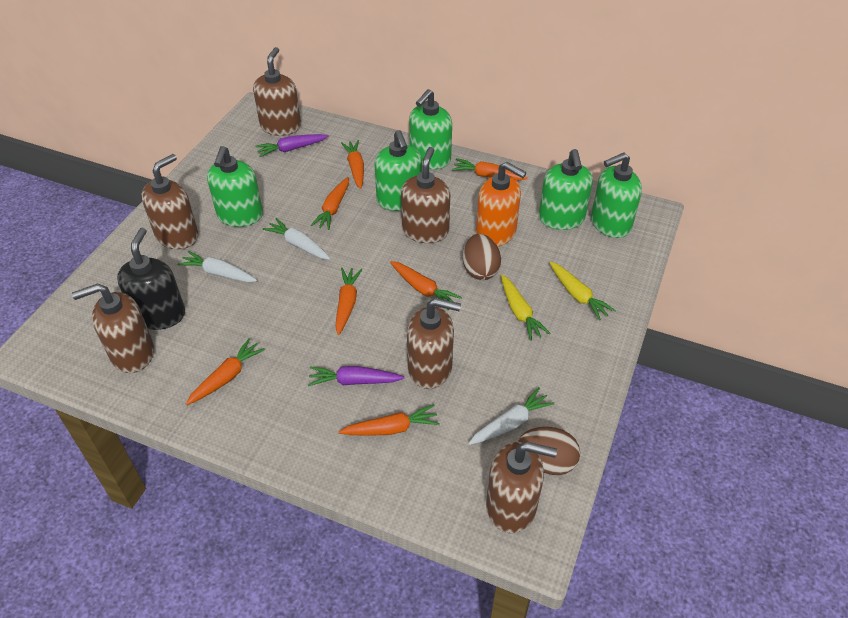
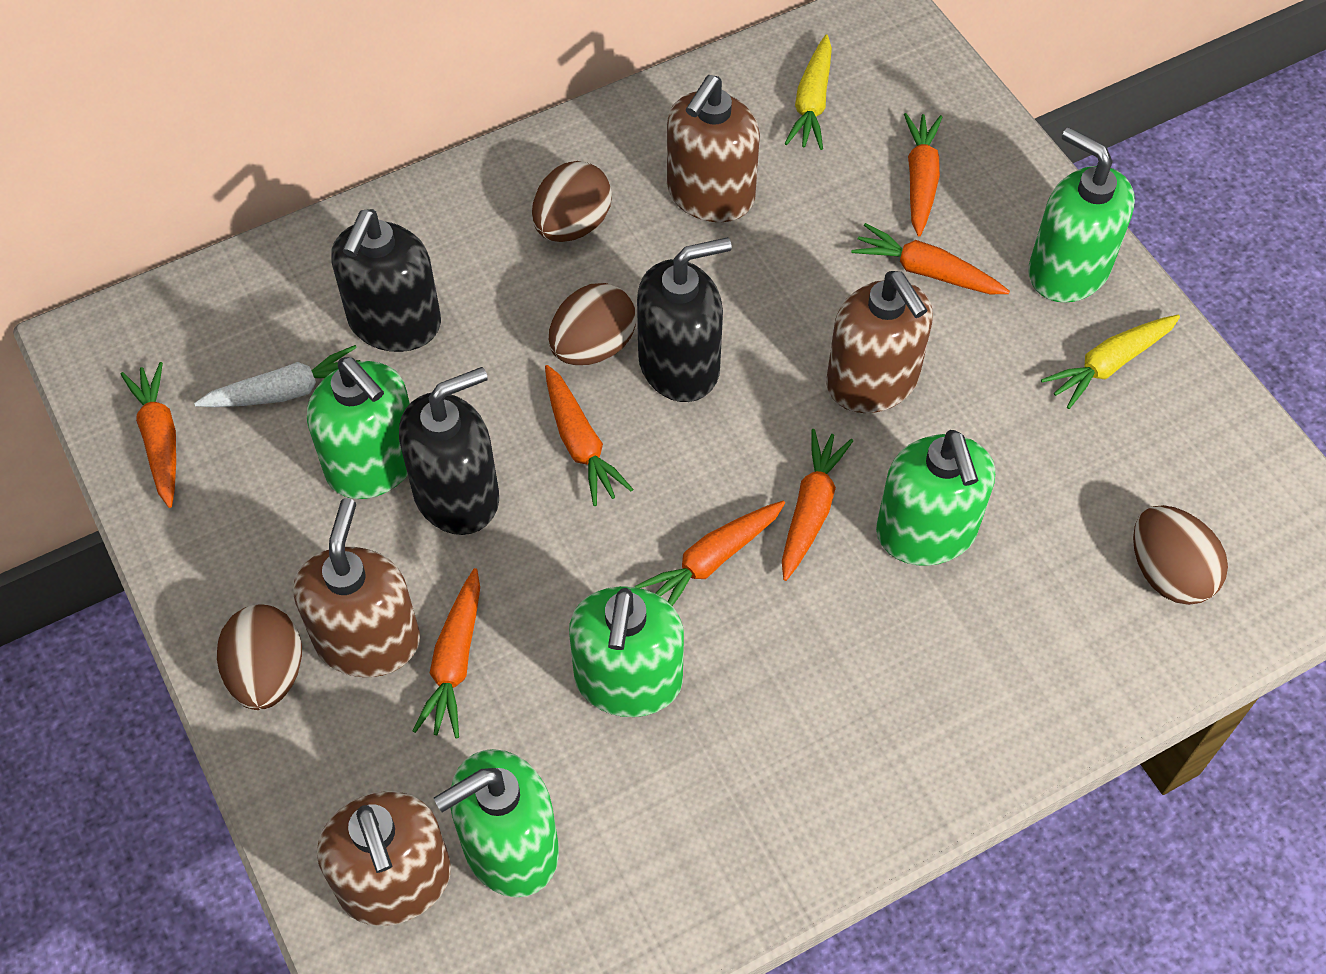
black soap dispenser: [117,228,185,330] = 1 -> [331,209,441,352] [399,367,499,535] [637,237,732,402] = 3
brown egg: [463,234,501,280] [518,427,580,475] = 2 -> [217,605,302,710] [532,161,612,242] [549,283,636,365] [1133,505,1228,605] = 4
brown soap dispenser: [72,283,154,373] [141,154,198,249] [253,47,301,136] [401,147,450,243] [407,298,461,389] [486,442,557,533] = 6 -> [293,498,420,677] [317,791,451,926] [667,75,760,222] [826,271,933,413] = 4
orange soap dispenser: [476,162,526,247] = 1 -> none = 0
purple carrot: [255,134,329,157] [308,366,404,386] = 2 -> none = 0
white carrot: [177,251,257,282] [263,218,330,260] [468,387,555,445] = 3 -> [194,345,360,407] = 1

